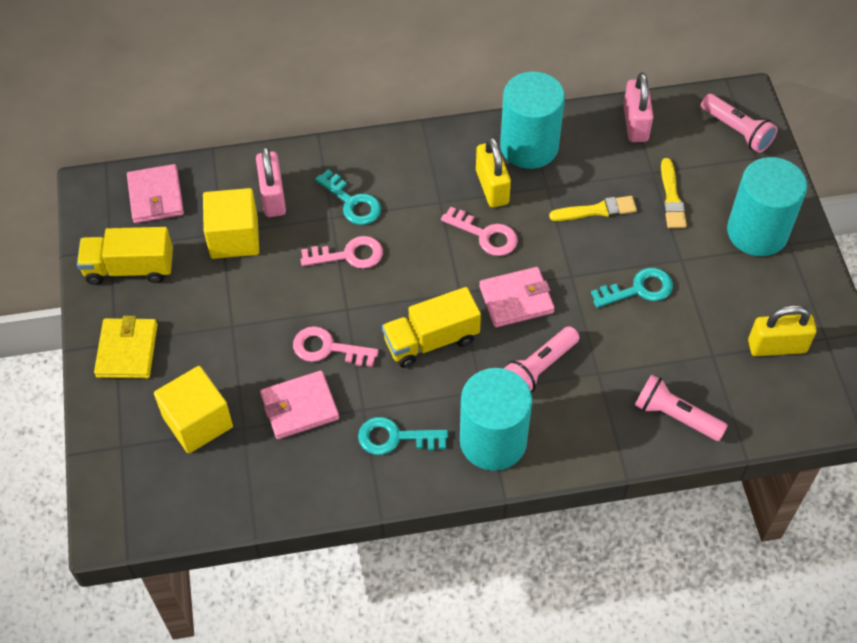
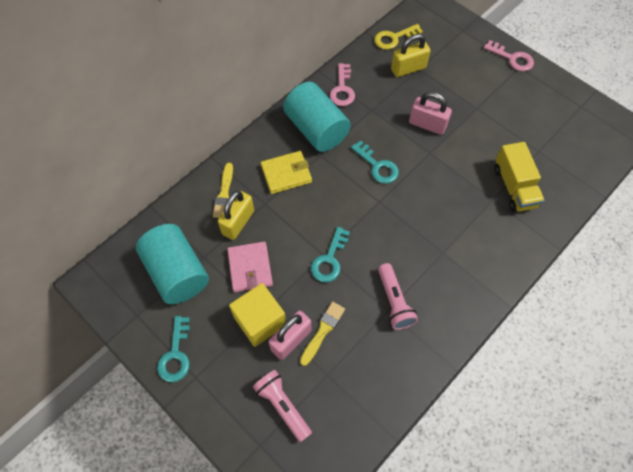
pink flashlight: [504,326,579,392] [635,374,728,441] [701,94,778,153] = 3 -> [253,370,312,442] [378,263,418,330] = 2
pink key: [293,326,379,367] [301,236,383,269] [441,207,518,256] = 3 -> [330,63,355,106] [484,40,534,71] = 2
pink wallet: [127,164,184,223] [260,371,339,439] [479,267,555,327] = 3 -> [227,242,273,292] = 1
turquoise cylinder: [460,368,532,471] [500,71,565,169] [727,157,807,256] = 3 -> [136,224,209,304] [283,82,351,152] = 2
yellow cube: [154,366,233,454] [203,188,259,259] = 2 -> [229,283,286,347] = 1
yellow key: none = 0 -> [374,24,423,50] = 1
yellow truck: [77,227,173,285] [382,287,481,368] = 2 -> [494,142,545,212] = 1

